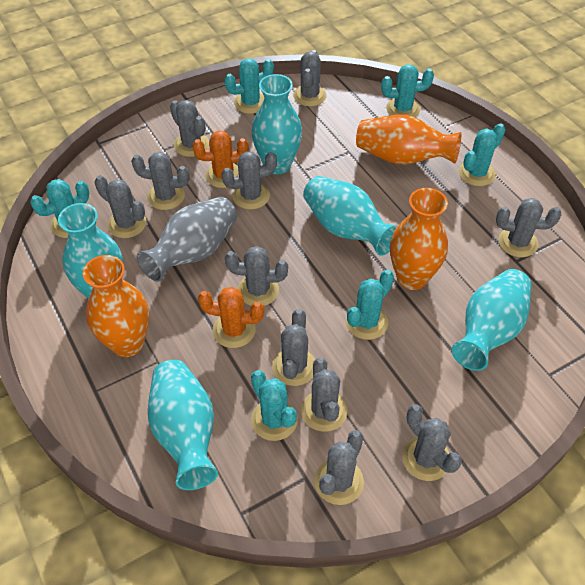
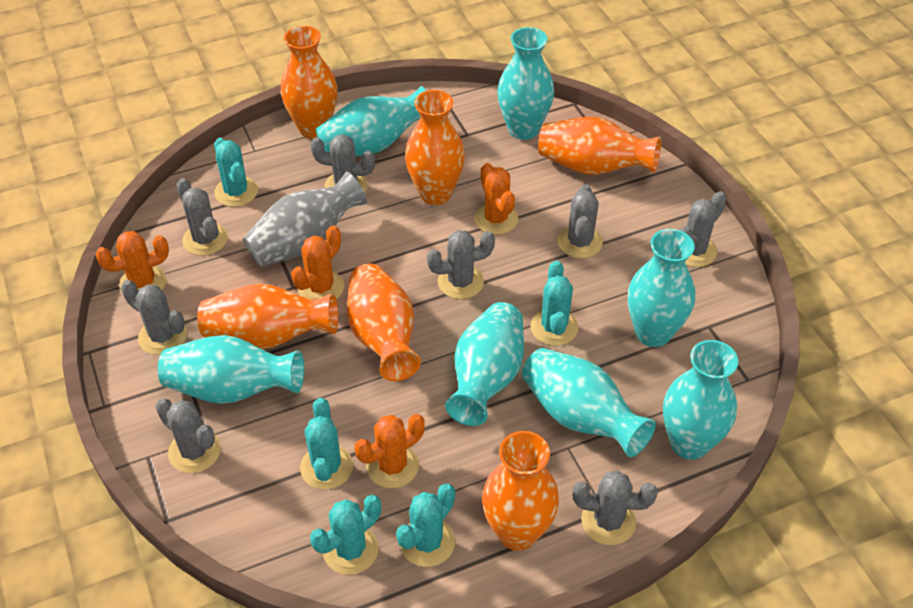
grey cactus: [95,175,146,238] [131,152,189,210] [170,100,209,157] [222,151,277,210] [225,246,288,306] [272,309,315,386] [293,50,327,106] [301,358,347,432] [314,430,364,505] [402,404,462,481] [496,198,561,257] = 11 -> [121,280,187,355] [155,398,221,473] [177,178,228,256] [310,134,375,193] [427,230,495,299] [558,185,603,258] [573,471,658,545] [680,191,727,267] = 8
orange cactus: [192,130,249,188] [198,287,264,348] = 2 -> [95,231,169,292] [291,225,344,300] [354,414,425,488] [474,163,518,235] = 4
orange vase: [83,255,149,357] [356,115,461,165] [390,188,448,290] = 3 -> [197,284,338,349] [281,26,338,138] [347,263,421,381] [405,90,465,205] [482,431,559,551] [538,117,661,175] = 6
turquoise cactus: [30,179,89,238] [224,59,274,114] [251,370,298,441] [346,270,394,340] [381,64,434,117] [459,123,505,186] = 6 -> [214,138,258,207] [300,398,353,490] [310,495,381,575] [396,484,455,567] [530,261,578,346] = 5
turquoise vase: [58,203,123,299] [148,360,218,490] [251,74,302,174] [303,176,398,256] [452,269,532,371] = 5 -> [158,335,304,404] [316,86,426,156] [445,302,524,426] [497,27,554,140] [522,348,656,457] [628,229,695,347] [663,340,738,460] = 7

